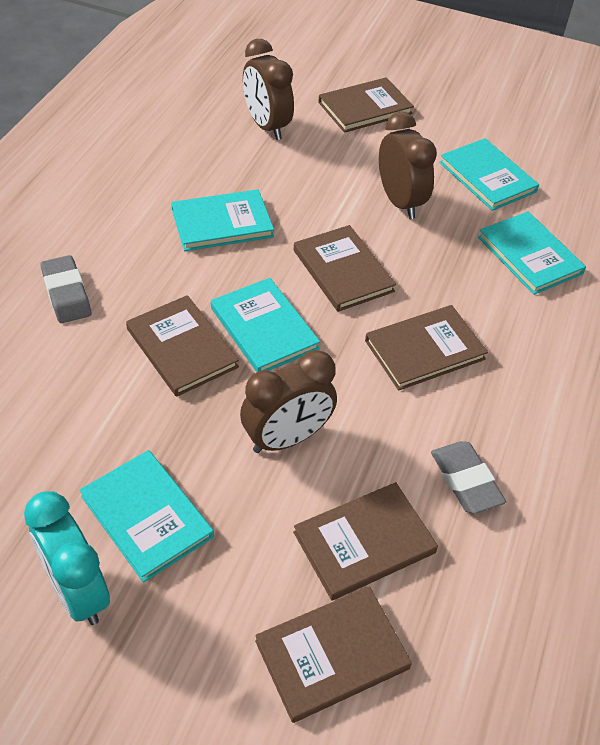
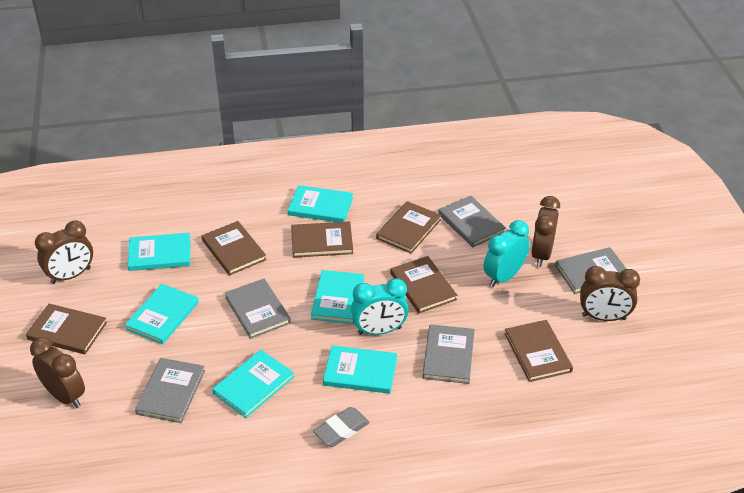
brown clock: [240,350,337,453] [243,39,294,140] [379,112,437,219] = 3 -> [30,337,85,408] [35,221,93,284] [531,196,560,267] [580,266,640,321] = 4
grey book: none = 0 -> [135,358,205,423] [225,279,291,339] [422,324,475,384] [438,196,506,247] [555,247,626,294] = 5
grey eraser: [41,255,91,323] [431,441,506,514] = 2 -> [313,407,370,447] = 1
turquoise book: [80,450,214,583] [171,189,274,251] [211,278,320,372] [439,138,539,211] [478,211,586,295] = 5 -> [125,284,199,345] [127,233,190,271] [212,350,294,418] [288,185,353,222] [311,270,364,324] [323,346,397,394] = 6
turquoise clock: [24,491,110,625] = 1 -> [351,278,409,335] [484,220,529,287] = 2

